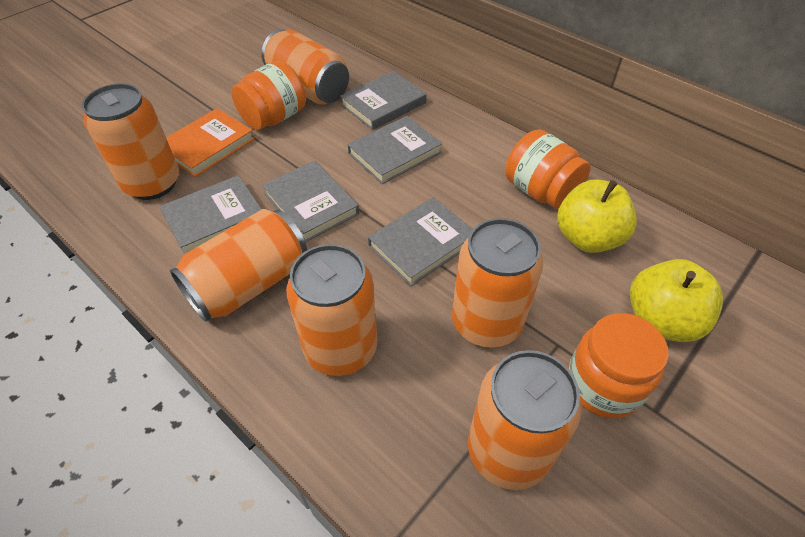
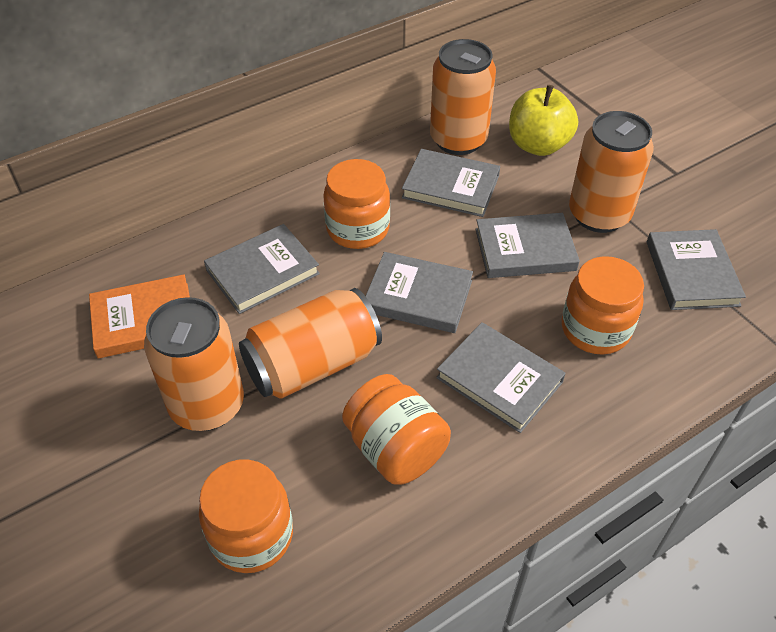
grey book: [160,175,262,254] [262,161,359,242] [340,71,427,130] [348,116,442,184] [368,197,473,286] = 5 -> [204,224,320,314] [366,252,473,333] [402,149,500,217] [436,322,566,433] [475,213,580,278] [647,229,746,310] = 6
orange can: [82,83,179,200] [170,209,307,322] [261,29,349,105] [286,244,377,376] [452,218,543,348] [468,350,581,490] = 6 -> [144,297,244,431] [239,288,382,399] [430,39,496,155] [569,111,654,233] = 4
orange jar: [231,61,306,130] [505,129,591,209] [568,313,669,418] = 3 -> [199,460,293,573] [323,159,390,249] [342,374,451,485] [562,256,644,355] = 4
yellow apple: [557,179,637,253] [630,259,723,342] = 2 -> [509,85,578,156] = 1

